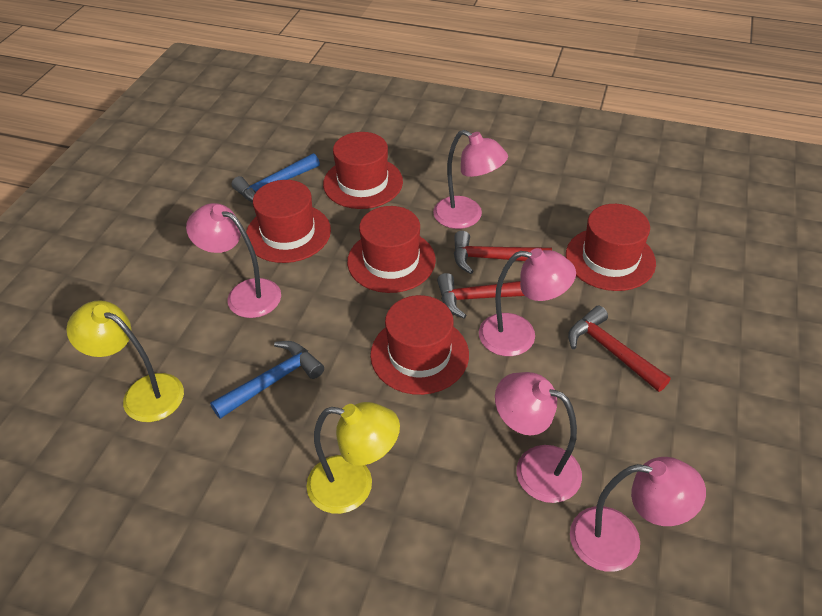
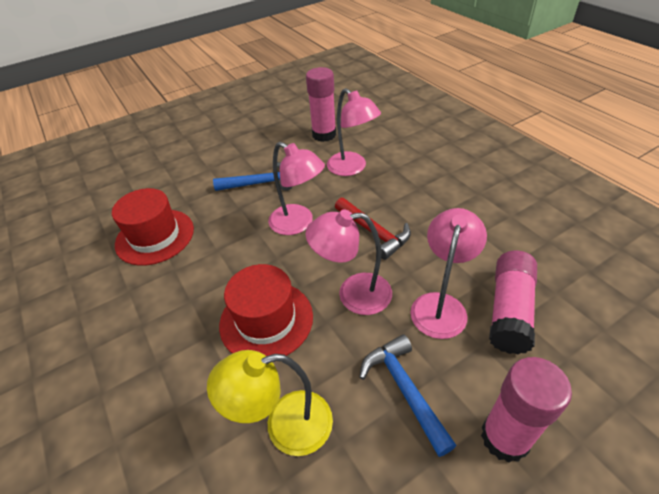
pink glue stick: none = 0 -> [306,67,336,142] [481,357,572,463] [489,251,537,354] = 3
pink lamp: [186,203,281,318] [433,130,508,229] [479,248,576,356] [495,372,582,503] [570,457,706,572] = 5 -> [268,142,325,235] [305,210,392,315] [327,88,381,176] [411,208,487,339] = 4
red hammer: [437,273,525,319] [454,231,552,274] [568,306,671,392] = 3 -> [335,198,411,260] = 1
red hat: [246,180,331,263] [323,132,403,209] [347,206,436,293] [370,295,469,395] [566,204,656,291] = 5 -> [112,188,194,266] [219,264,313,356] = 2
yellow lamp: [66,300,184,422] [306,402,400,514] = 2 -> [207,350,333,456] = 1

